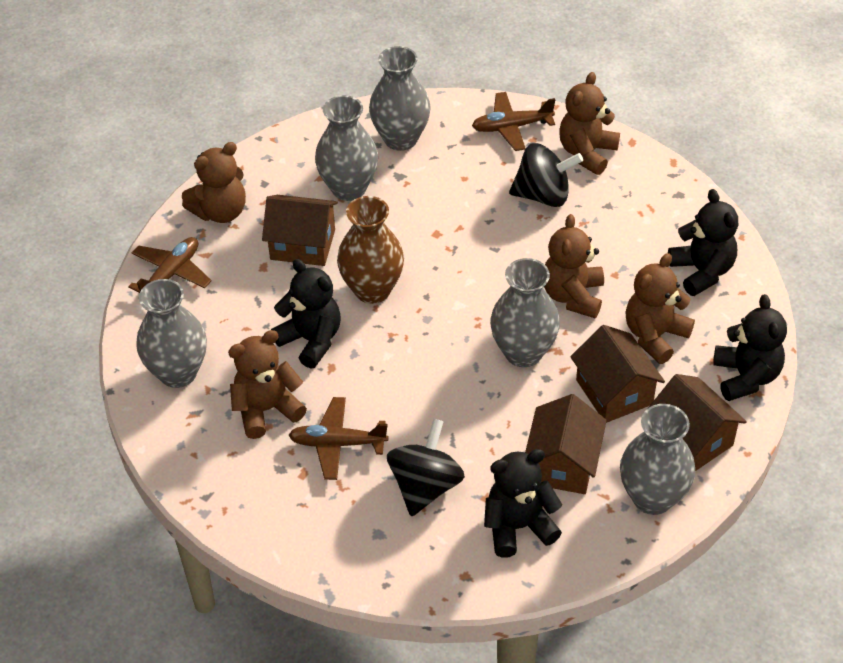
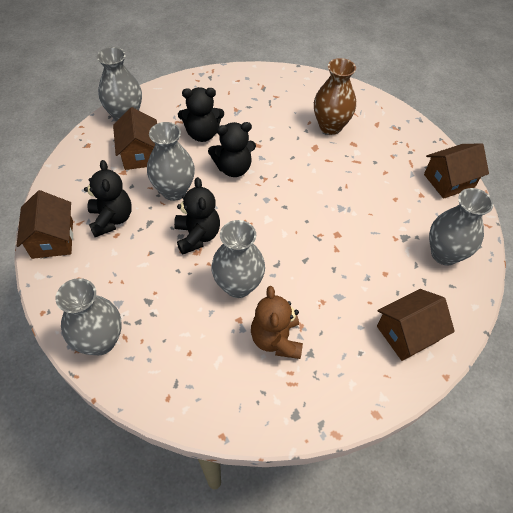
black spinning top: [387,419,465,516] [509,143,583,207] = 2 -> none = 0
brown plane: [128,237,212,293] [289,397,388,480] [472,92,555,151] = 3 -> none = 0
brown teddy bear: [182,142,246,223] [228,330,307,439] [544,214,604,318] [559,72,620,175] [625,253,695,364] = 5 -> [251,286,303,359] = 1

